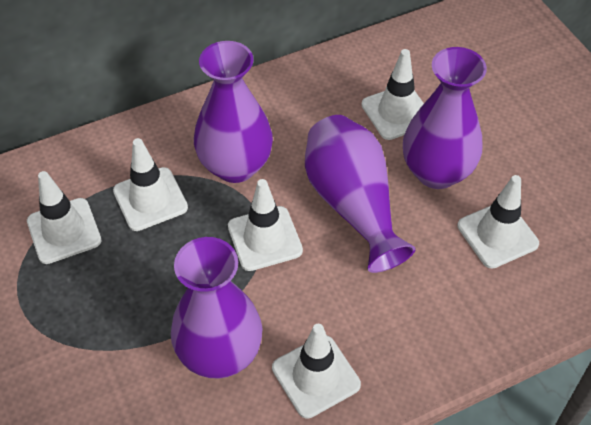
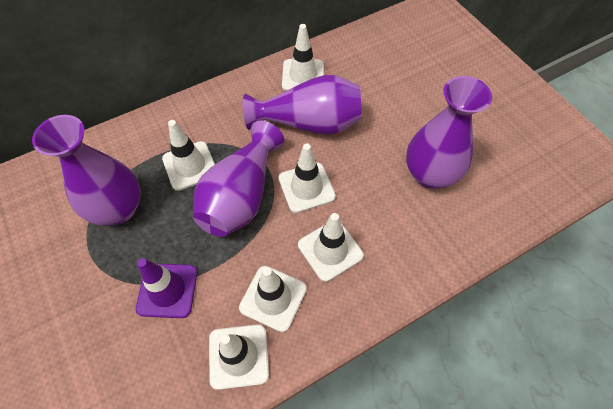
purple traffic cone: none = 0 -> [136,258,197,318] = 1

